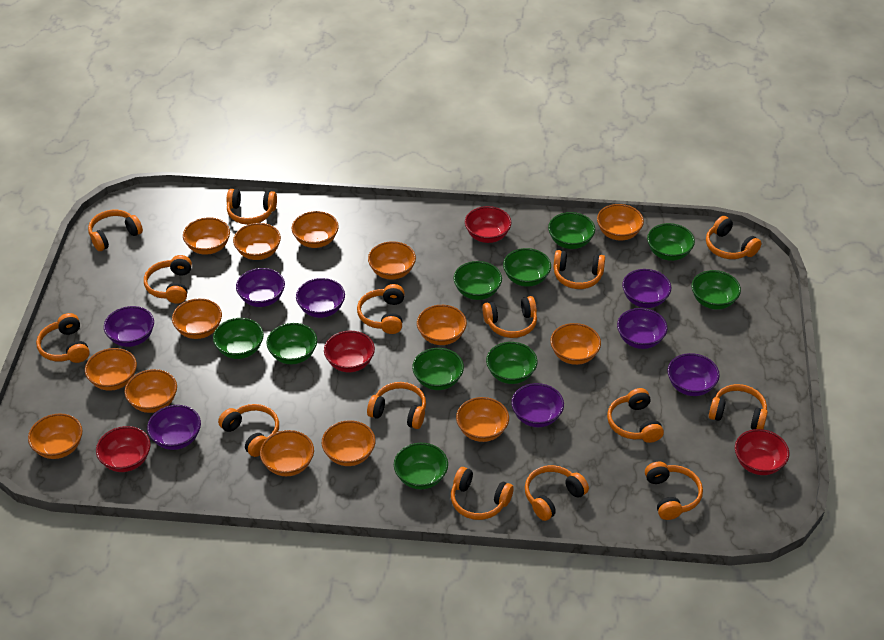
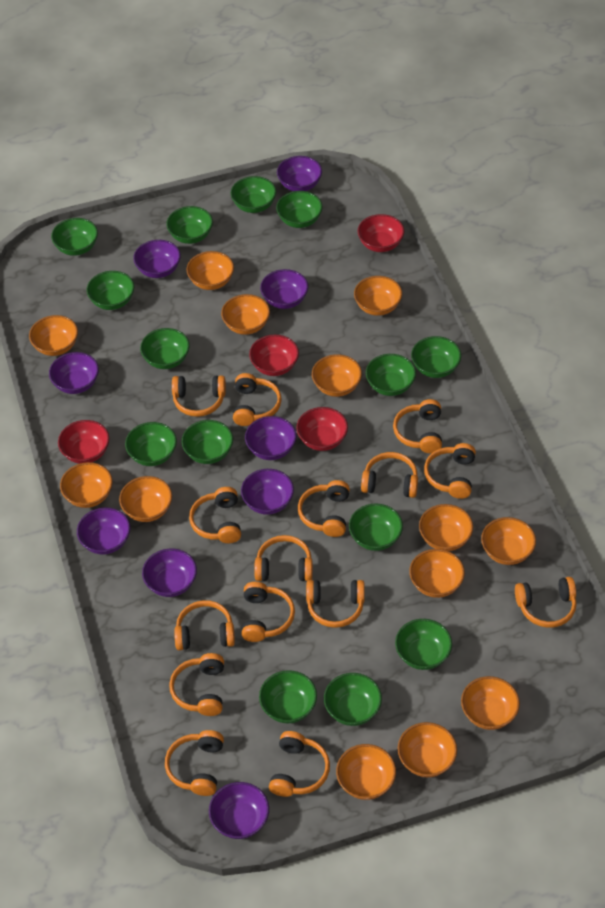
green bowl: [213,318,264,359] [267,323,317,364] [394,443,448,489] [412,348,464,390] [453,261,502,300] [486,342,537,384] [503,248,551,287] [548,212,595,249] [647,223,695,261] [692,270,741,310] = 10 -> [51,218,98,256] [86,271,134,310] [125,422,177,466] [140,328,190,369] [166,206,213,244] [181,420,233,464] [230,176,276,213] [259,670,317,723] [276,191,323,228] [324,673,382,726] [349,504,403,551] [366,354,416,396] [395,619,452,670] [411,336,461,378] = 14
orange bowl: [28,413,82,459] [85,348,137,391] [124,369,177,413] [172,298,222,339] [183,217,230,255] [233,223,281,260] [260,430,314,476] [292,211,339,248] [322,420,376,466] [368,241,416,280] [417,305,467,345] [456,397,509,442] [550,323,601,365] [597,204,644,240] = 14 -> [29,315,78,356] [60,462,113,508] [119,476,172,522] [186,251,234,290] [221,294,270,335] [312,354,362,397] [336,744,396,800] [354,276,402,316] [398,722,457,777] [409,549,465,598] [419,504,473,551] [461,676,520,730] [481,517,536,565] = 13
purple bowl: [104,306,154,347] [147,405,201,450] [236,268,285,307] [296,278,345,318] [511,383,564,427] [617,308,667,349] [622,269,671,308] [668,353,720,396] = 8 -> [49,352,99,394] [77,507,130,555] [133,240,181,278] [142,549,197,597] [209,782,269,839] [241,469,294,515] [245,416,297,460] [260,269,308,309] [277,156,322,191] = 9

